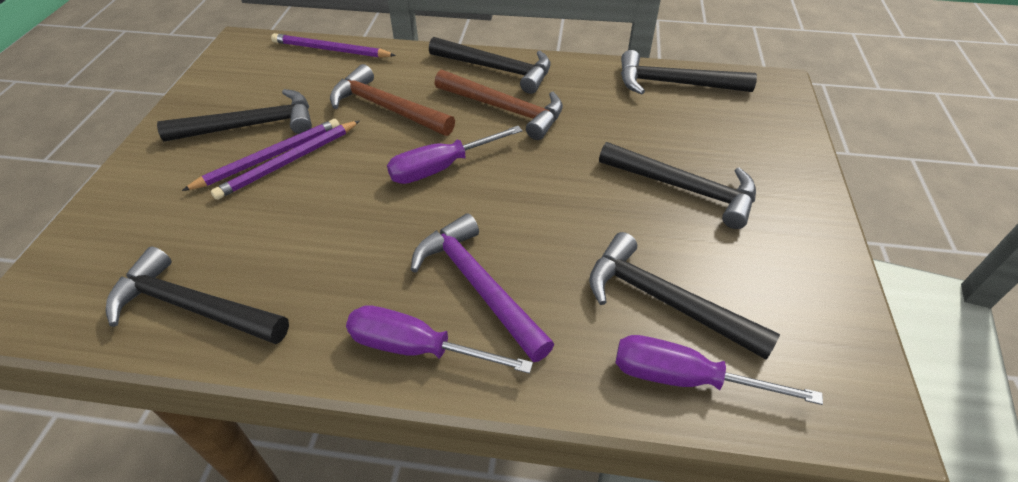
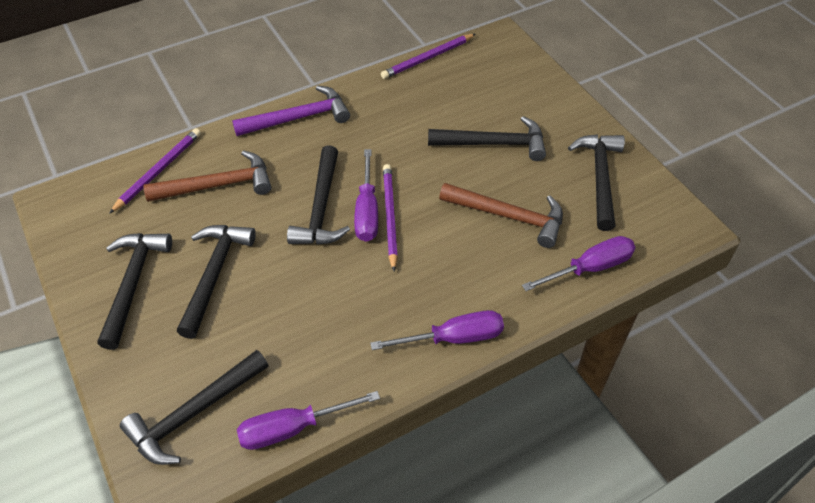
purple screwdriver: [346,305,533,374] [387,126,523,184] [615,335,823,405] = 3 -> [237,391,380,450] [354,149,378,242] [370,310,504,350] [522,236,636,291] = 4

